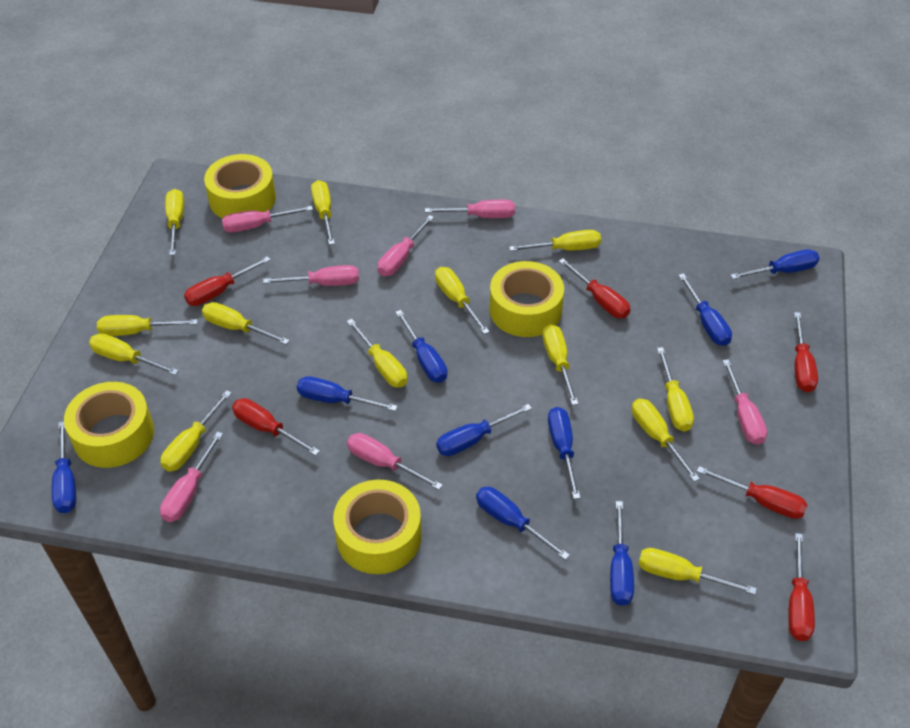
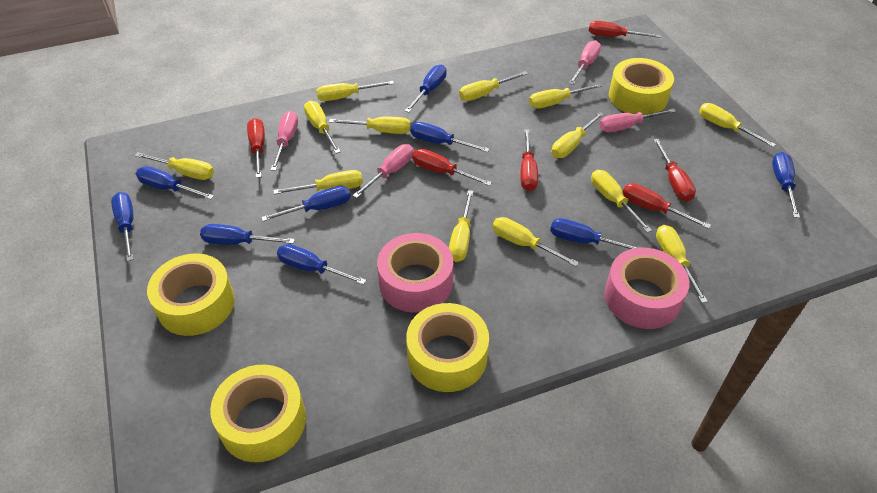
pink screwdriver: [160,432,223,522] [222,206,313,233] [263,265,359,286] [347,433,443,490] [378,215,434,276] [425,200,515,218] [722,359,767,445] = 7 -> [271,111,298,171] [353,144,414,198] [568,40,601,85] [599,108,676,132] = 4
pink tape: none = 0 -> [377,233,453,313] [604,247,689,329] = 2

